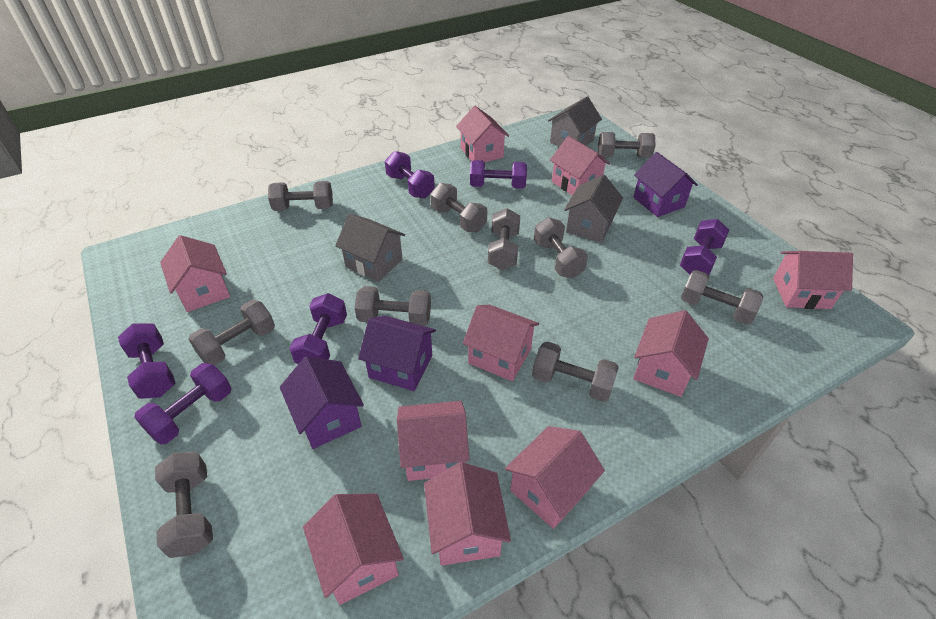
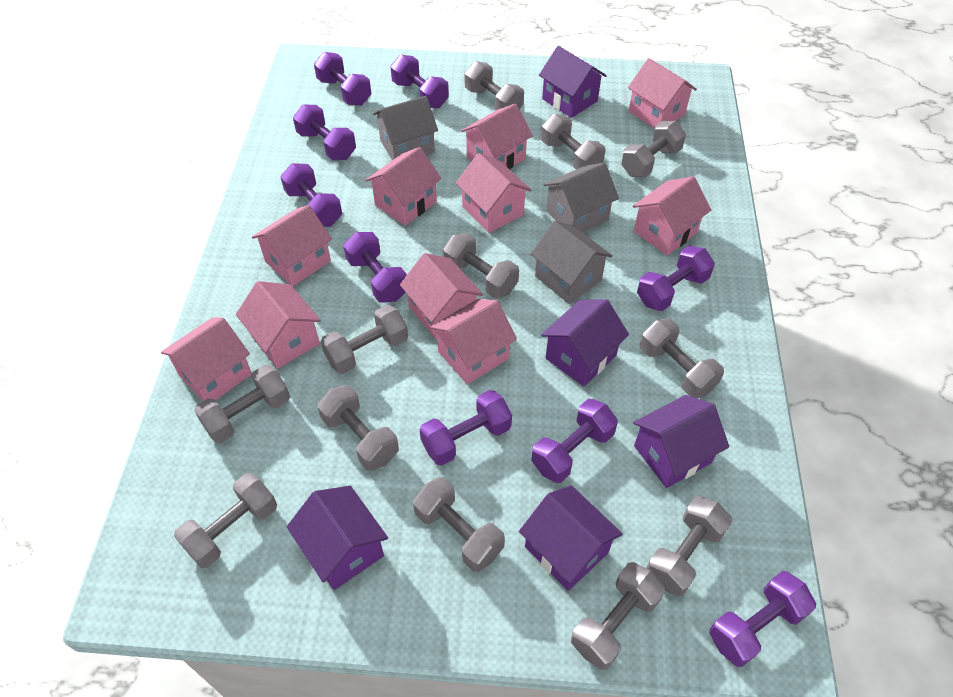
grey dumbbell: [155,452,213,558] [188,300,275,365] [268,181,333,211] [354,286,431,326] [430,183,487,232] [488,208,520,270] [532,341,619,402] [534,217,588,278] [598,132,656,158] [681,270,763,325] = 10 -> [174,473,277,568] [194,365,290,443] [317,385,399,471] [321,305,408,374] [413,477,505,572] [443,232,519,299] [464,61,524,110] [541,114,605,169] [571,562,665,670] [621,121,686,178] [640,319,724,398] [646,496,732,597] = 12
purple dumbbell: [118,323,175,399] [134,363,232,444] [289,293,347,364] [385,151,435,198] [470,160,527,189] [680,219,729,275] = 6 -> [280,163,342,227] [293,104,356,160] [314,52,371,106] [343,232,407,303] [391,55,449,108] [420,390,512,466] [531,399,618,483] [637,245,715,311] [709,571,816,667] = 9
purple house: [280,356,364,449] [358,316,436,391] [633,152,698,217] = 3 -> [287,486,388,590] [519,485,623,591] [539,46,607,118] [541,299,629,387] [634,395,729,488] = 5

